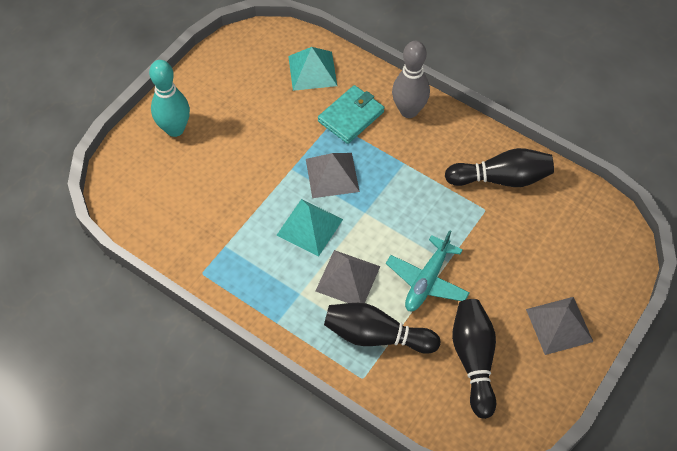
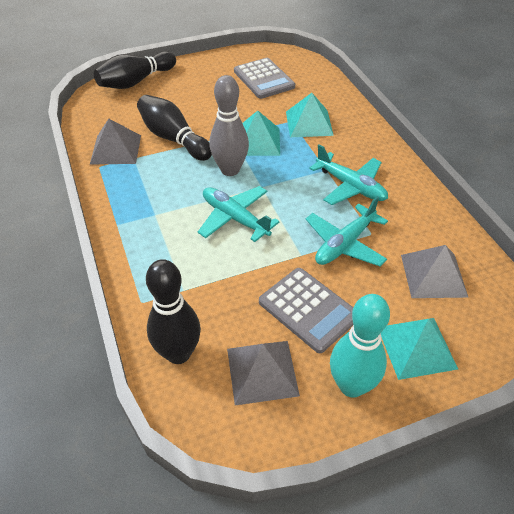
grey calculator: none = 0 -> [234,58,295,99] [259,268,353,353] = 2
turquoise plane: [386,230,470,311] = 1 -> [198,186,280,242] [306,196,388,266] [309,144,388,205] = 3
turquoise pyramid: [277,199,343,257] [288,47,337,91] = 2 -> [242,111,280,156] [286,93,334,137] [381,318,458,380] = 3
turquoise wallet: [318,85,385,144] = 1 -> none = 0

